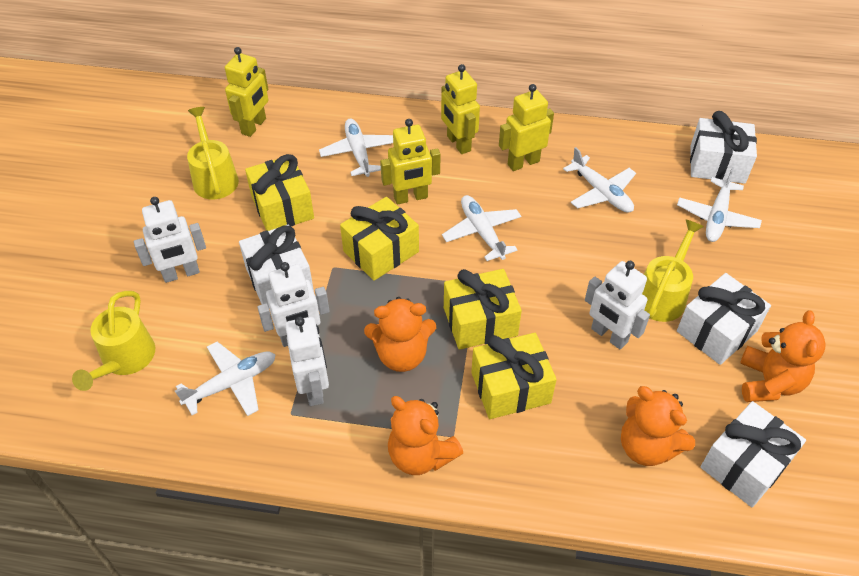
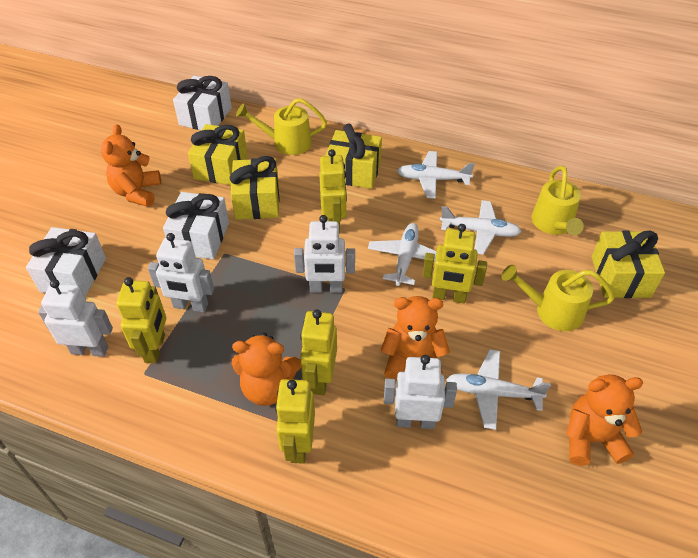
white gift: [239,225,314,307] [677,273,771,365] [690,111,757,184] [701,401,806,507] = 4 -> [26,227,106,296] [163,192,229,259] [173,75,232,130] = 3
white plane: [175,342,276,416] [319,118,393,177] [442,195,521,261] [563,147,636,213] [677,167,762,242] = 5 -> [368,223,437,286] [397,151,475,199] [440,200,522,255] [446,349,551,430] = 4
yellow robot: [225,47,268,137] [380,119,440,204] [441,64,480,154] [499,84,554,171] = 4 -> [116,277,166,363] [275,379,315,464] [300,310,337,395] [319,149,347,234] [423,224,487,303] = 5

